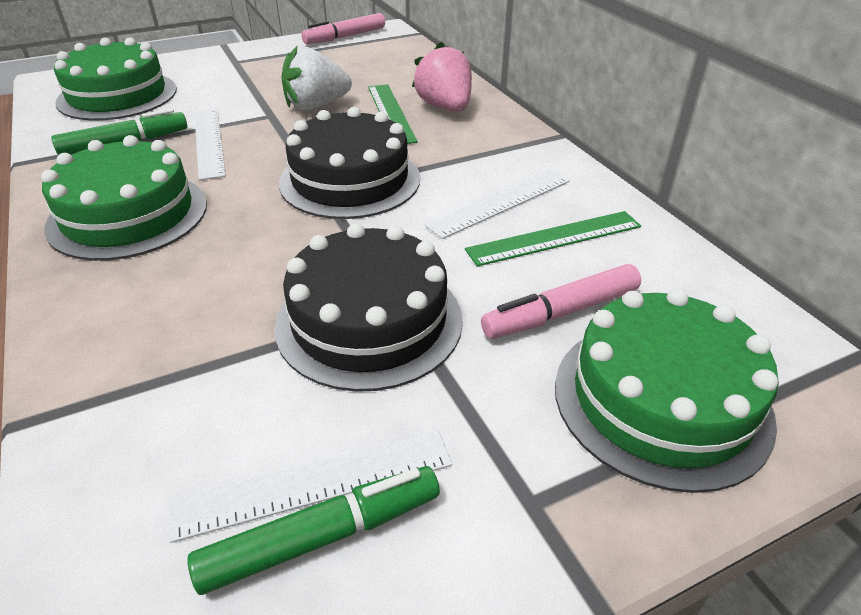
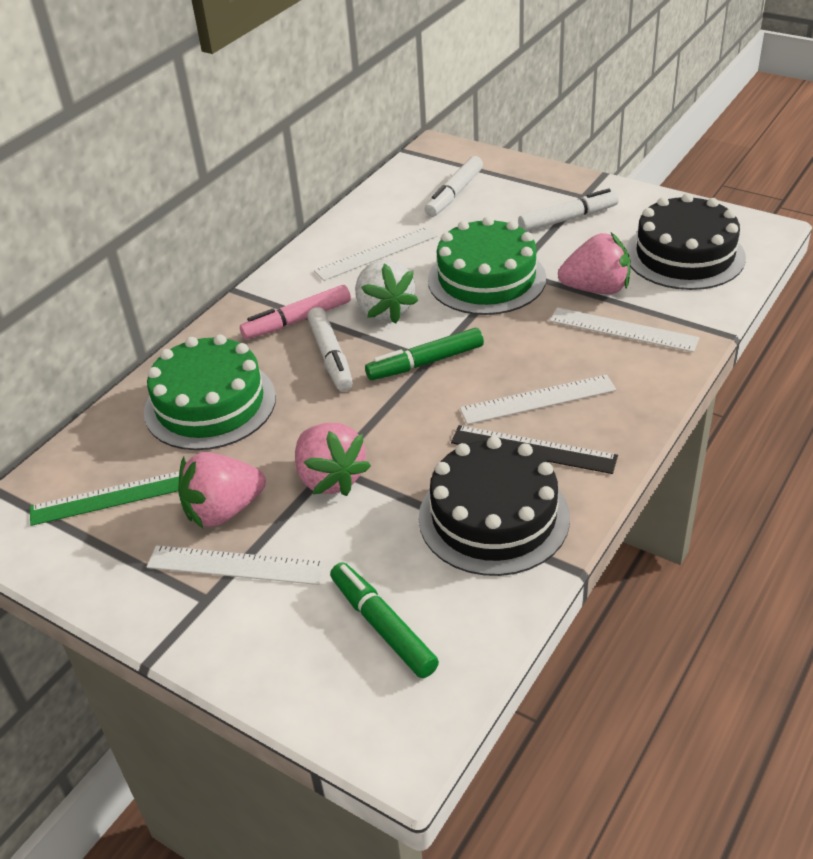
black ruler: none = 0 -> [451,425,618,474] = 1
green cake: [41,135,207,261] [54,37,177,121] [555,289,779,493] = 3 -> [144,334,276,450] [428,216,546,315] = 2
green ruler: [368,84,418,144] [465,211,641,267] = 2 -> [30,471,180,526] = 1
pink marker: [302,13,385,44] [481,264,641,339] = 2 -> [240,285,351,339] = 1
pink strawberry: [412,41,472,111] = 1 -> [178,452,266,528] [295,423,371,496] [558,233,630,294] = 3
white marker: none = 0 -> [307,307,353,391] [425,156,483,217] [518,188,619,232] = 3
white ruler: [169,431,452,543] [195,109,226,180] [425,170,570,239] = 3 -> [147,545,326,585] [314,227,437,281] [460,374,617,425] [550,307,699,352] = 4

